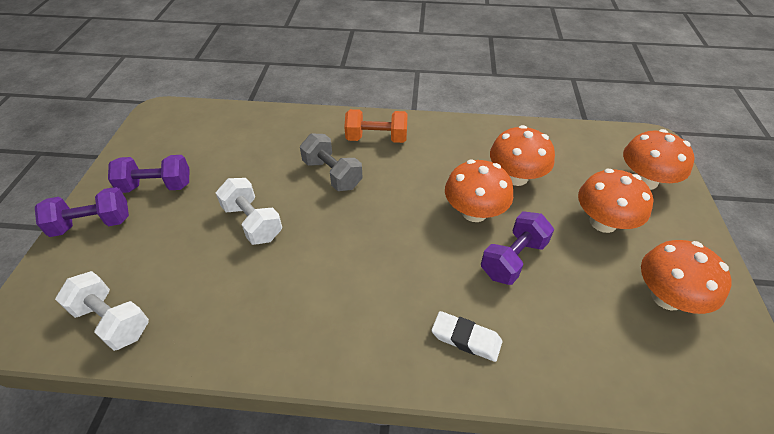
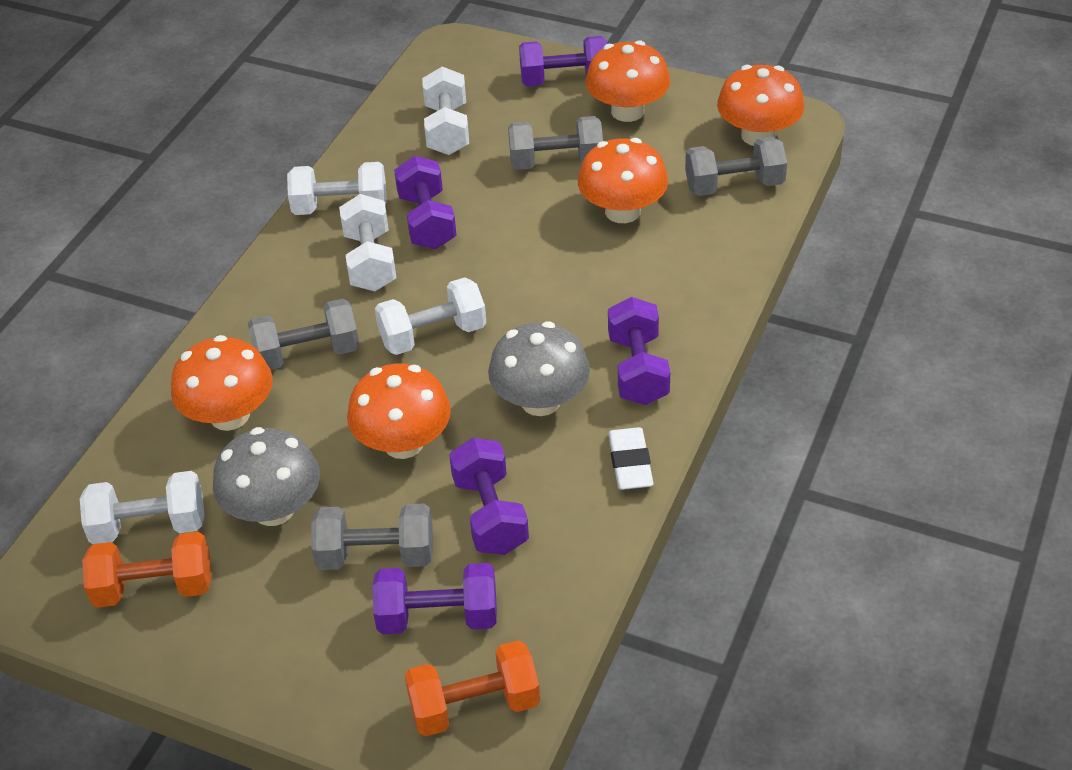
grey dumbbell: [300,134,363,191] = 1 -> [248,299,359,370] [311,504,433,570] [508,116,603,170] [685,137,787,196] = 4
grey mushroom: none = 0 -> [213,427,320,526] [488,321,590,416] = 2
orange dumbbell: [344,109,408,143] = 1 -> [82,532,211,608] [405,640,540,737] = 2
purple dumbbell: [35,187,129,237] [108,155,189,193] [481,211,554,285] = 3 -> [373,563,497,634] [394,156,456,249] [449,438,529,555] [519,36,607,86] [608,297,670,405] = 5
white dumbbell: [55,271,149,351] [216,178,282,245] = 2 -> [80,471,205,544] [287,162,387,215] [339,194,396,291] [375,277,486,355] [422,67,469,155] = 5

